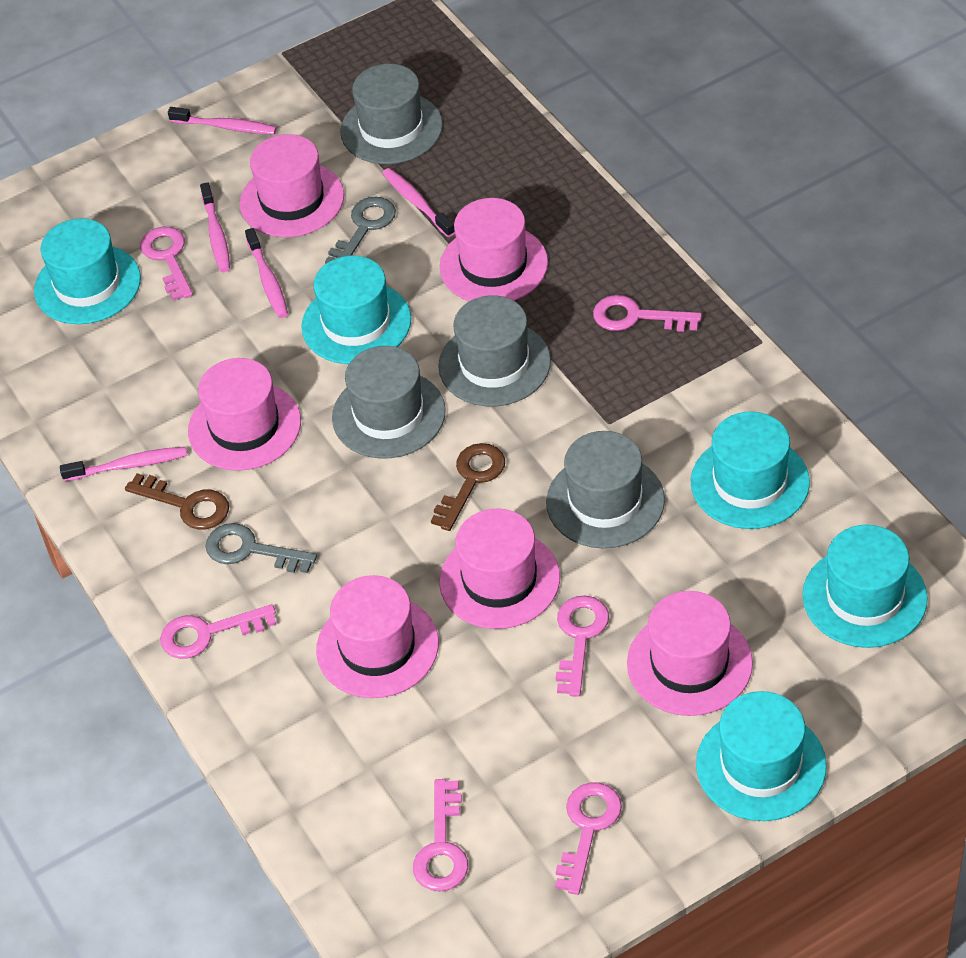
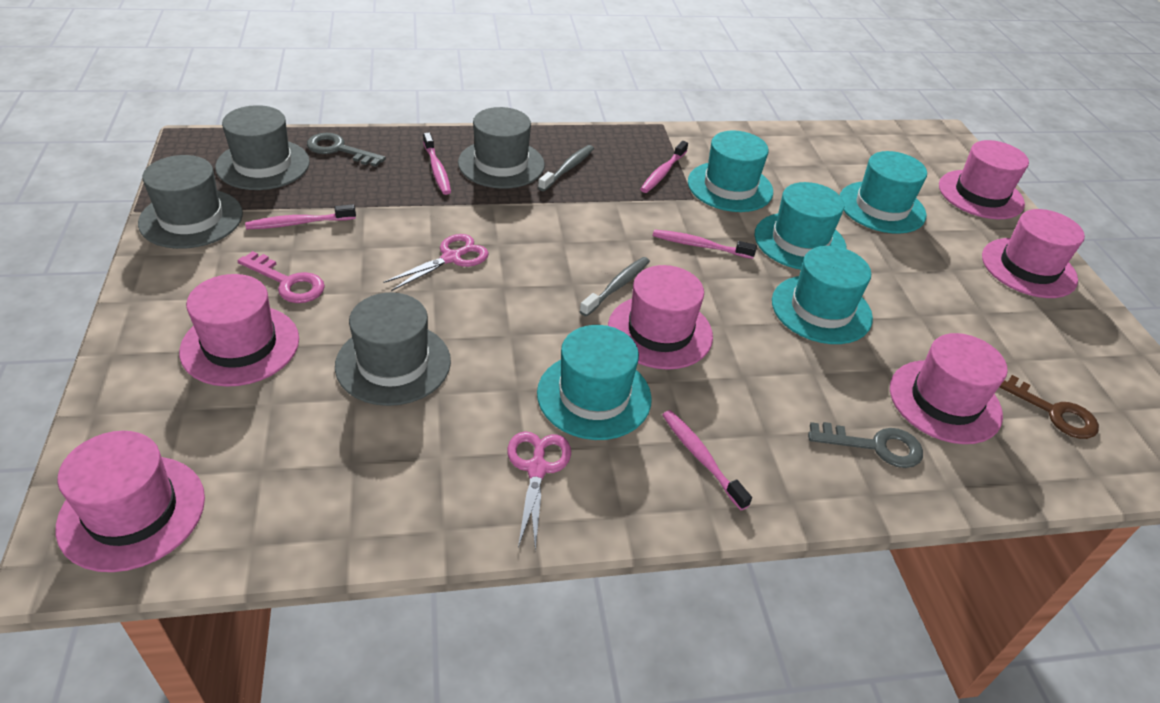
brown key: [125,473,229,529] [431,443,505,531] = 2 -> [1000,375,1099,439] = 1
grey toothbrush: none = 0 -> [538,145,594,191] [579,257,650,317] = 2
pink key: [140,227,193,301] [160,604,276,659] [413,779,468,891] [555,782,622,895] [556,596,609,697] [593,295,702,332] = 6 -> [237,251,325,303] = 1
pink scissors: none = 0 -> [383,234,489,291] [508,431,571,550] = 2

